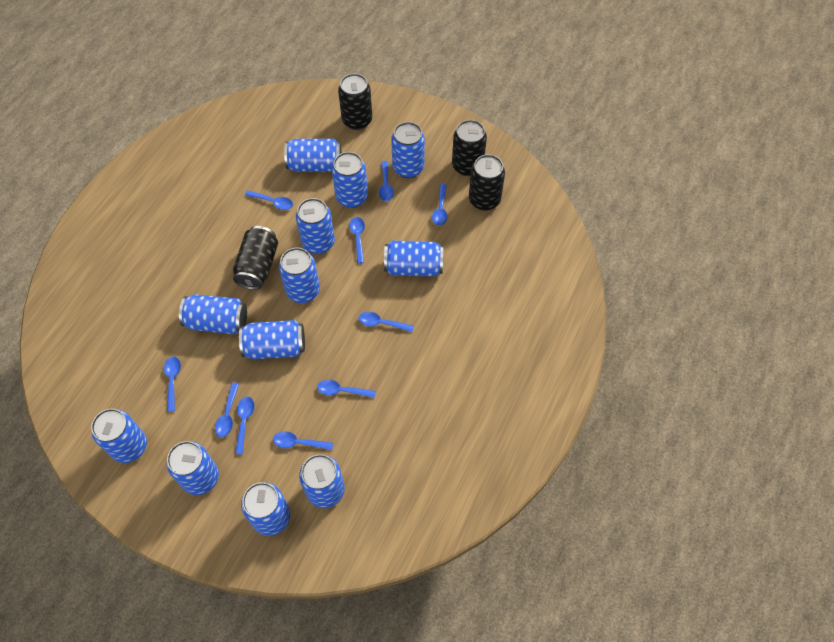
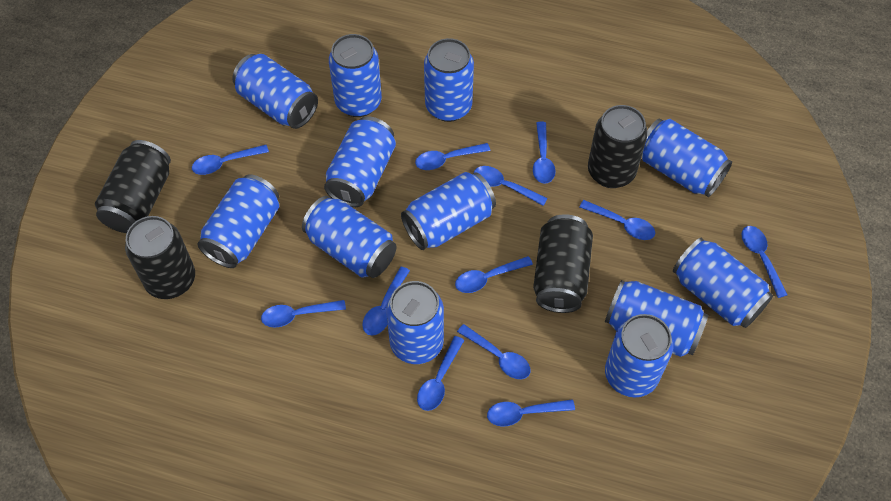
blue spoon: [164,357,181,412] [215,383,239,437] [235,397,254,454] [245,190,293,210] [273,431,333,450] [317,380,376,398] [349,217,365,264] [359,312,414,332] [379,161,394,201] [432,184,447,226] = 10 -> [192,145,269,175] [261,300,346,328] [362,267,410,336] [415,143,490,170] [417,336,464,411] [455,256,533,293] [457,324,530,379] [474,166,547,206] [487,399,575,427] [533,122,556,184] [579,200,655,240] [742,226,787,298] = 12

